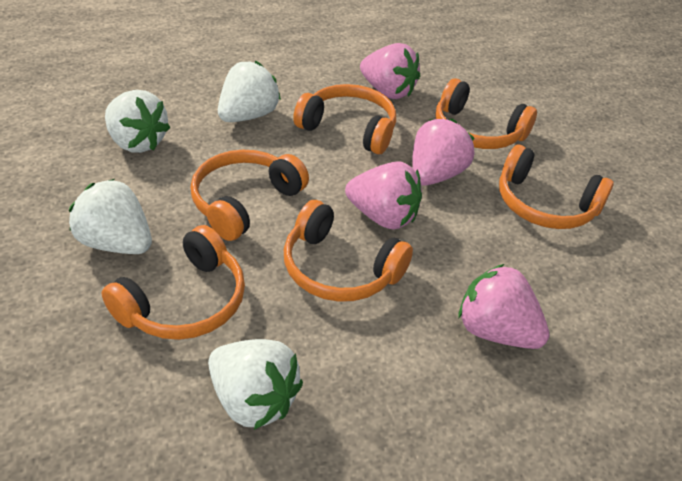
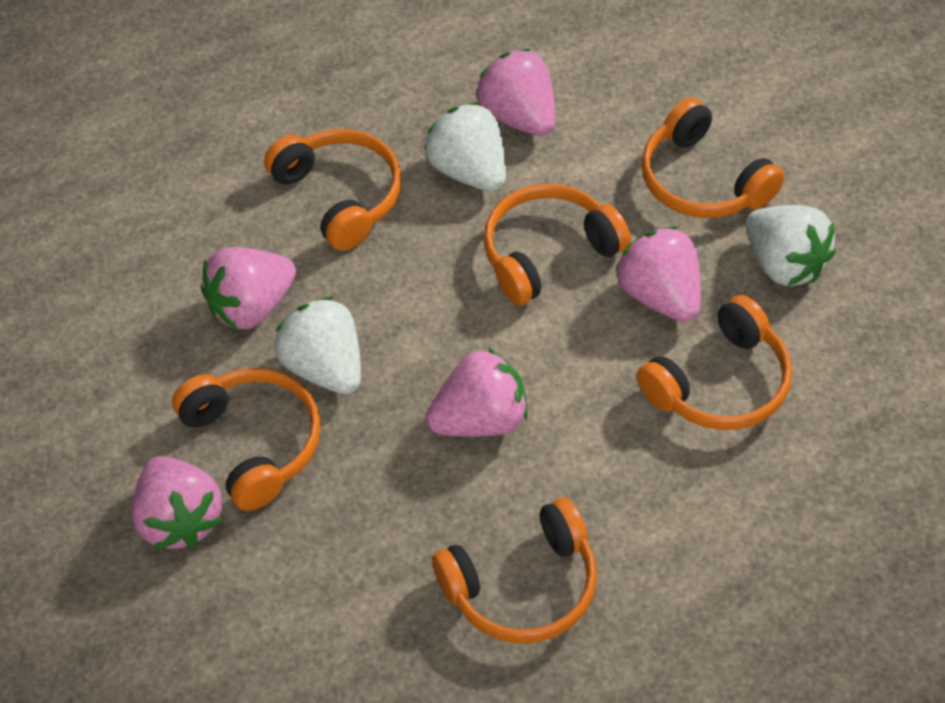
pink strawberry: [345,161,422,230] [360,43,420,99] [412,118,475,186] [458,264,550,349] = 4 -> [131,456,223,549] [201,247,296,330] [426,348,528,437] [475,49,555,136] [615,226,701,322] = 5
white strawberry: [69,179,152,254] [105,90,170,153] [208,339,303,430] [218,61,281,122] = 4 -> [275,297,361,394] [424,102,506,191] [746,205,836,286] = 3

